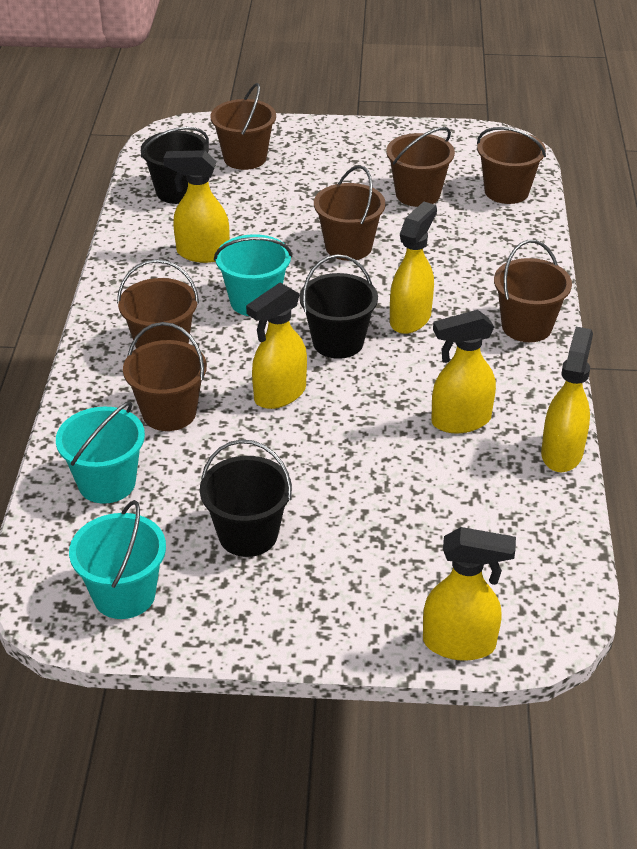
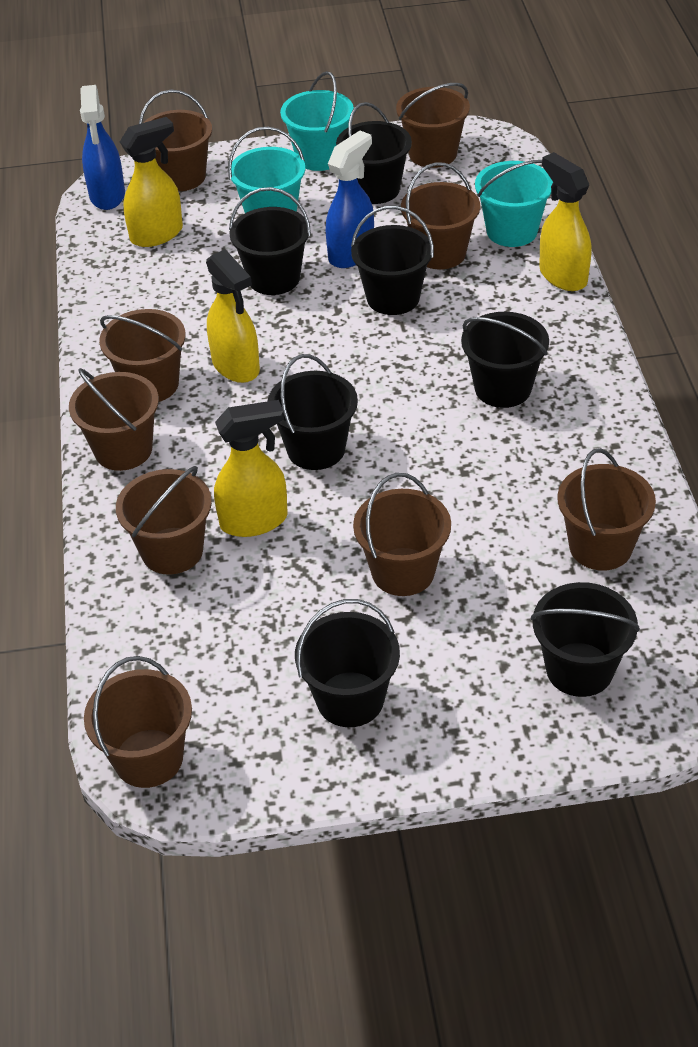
black bucket: [141,127,209,204] [200,439,292,557] [299,254,378,359] = 3 -> [229,187,311,295] [268,354,358,470] [295,599,400,727] [336,102,412,204] [351,206,434,315] [461,312,549,408] [531,582,640,697] = 7
blue spray bottle: none = 0 -> [80,85,125,210] [326,130,374,268] = 2
brown bucket: [117,259,199,349] [123,322,207,431] [210,83,276,170] [314,165,386,261] [386,127,455,207] [477,127,546,204] [494,240,572,342] = 7 -> [69,368,159,471] [84,656,192,788] [99,309,186,402] [116,466,212,575] [139,90,212,191] [353,473,451,596] [396,83,470,168] [401,162,480,269] [557,448,656,571] = 9
yellow spray bottle: [163,150,230,263] [246,283,307,409] [390,202,437,334] [423,527,516,661] [431,310,496,433] [541,327,593,472] = 6 -> [120,117,183,247] [206,249,260,383] [214,400,288,537] [539,152,592,291] = 4

